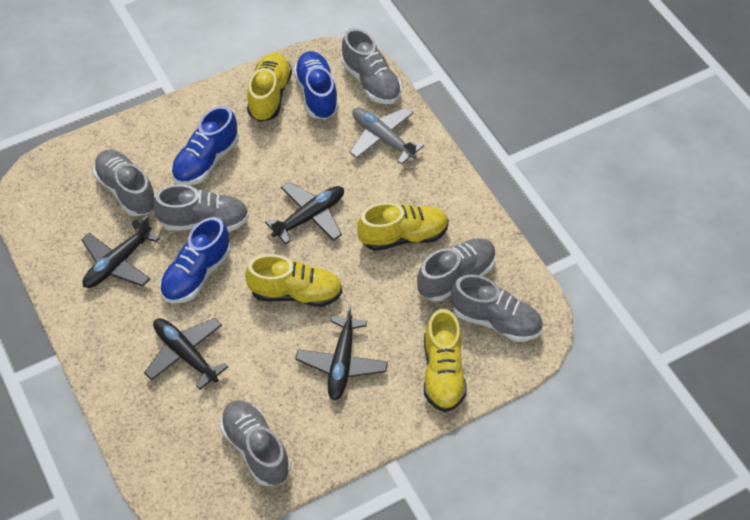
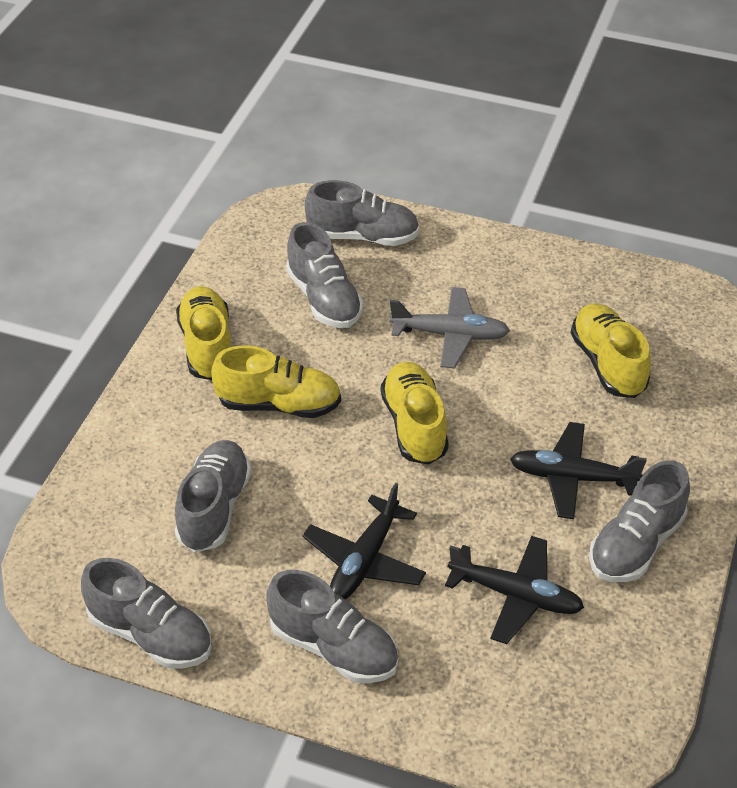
black plane: [81,216,160,288] [144,318,228,389] [265,182,344,244] [295,305,388,400] = 4 -> [303,483,426,600] [445,536,584,644] [510,422,647,519] = 3
blue shoe: [160,217,230,303] [171,106,239,185] [294,51,339,119] = 3 -> none = 0

